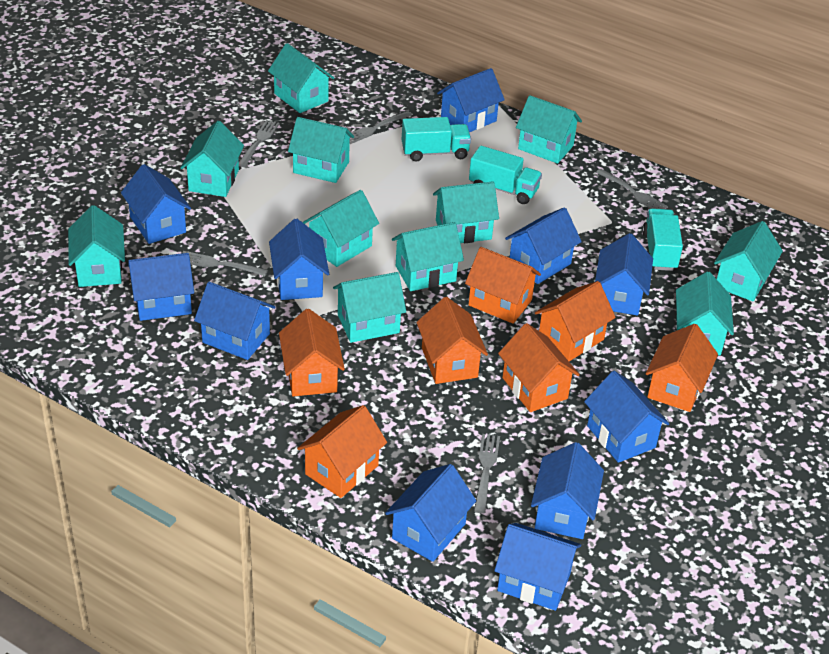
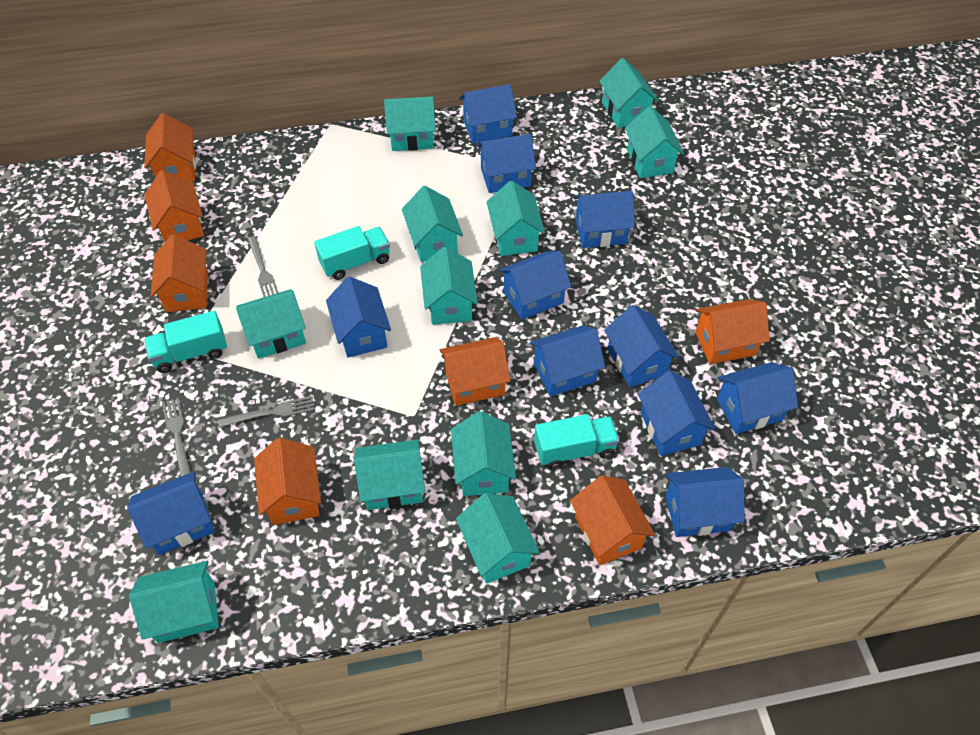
grey fork: [182,251,268,276] [239,120,280,167] [350,111,412,144] [474,434,500,513] [596,169,668,209] = 5 -> [162,398,191,477] [218,396,315,428] [248,236,278,297] = 3

